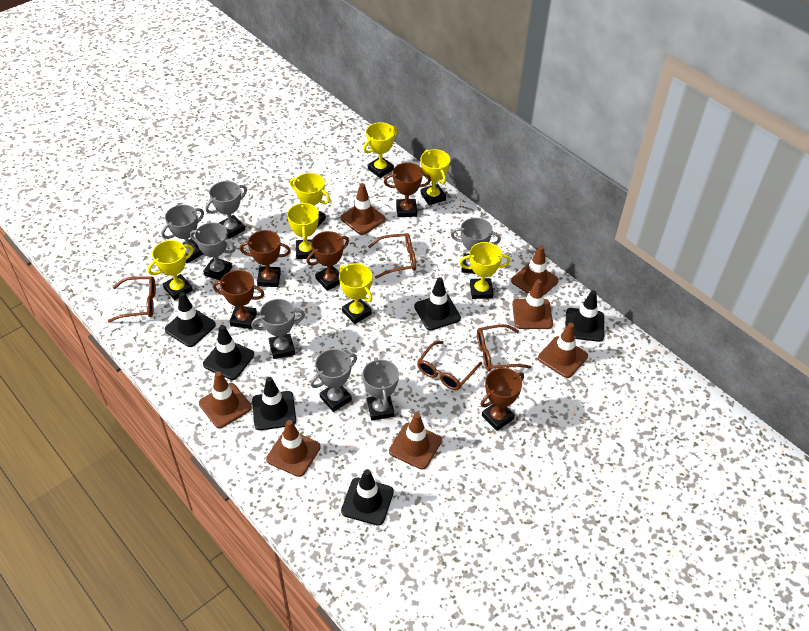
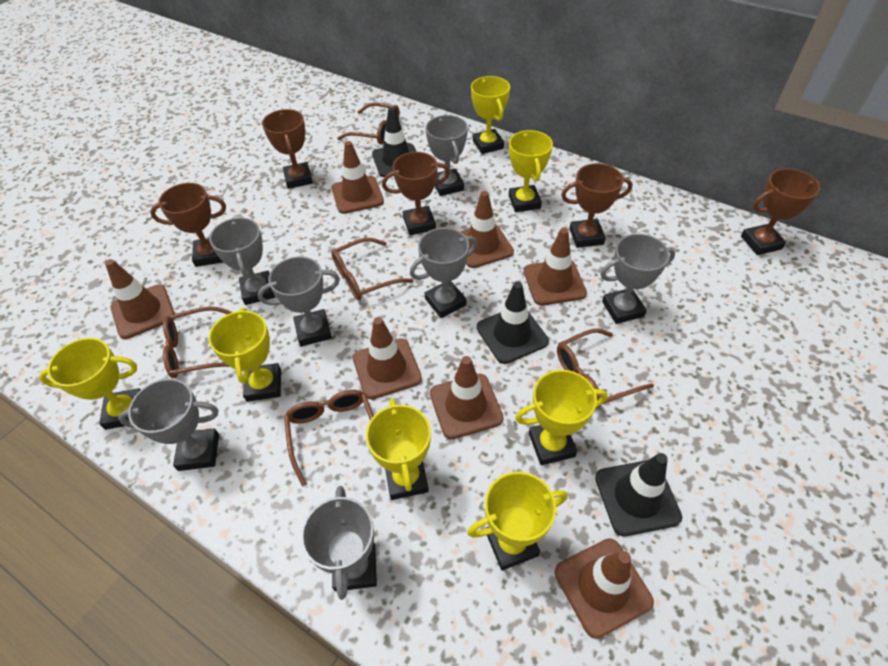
black traffic cone: [165,292,216,347] [203,325,254,380] [252,377,296,430] [341,469,394,526] [414,277,461,330] [565,290,604,342] = 6 -> [372,107,417,177] [477,281,549,364] [595,453,682,536] = 3
brown glasses: [108,276,156,323] [368,233,416,279] [417,341,482,390] [477,324,531,371] = 4 -> [163,306,232,378] [284,390,378,486] [331,238,413,300] [337,103,400,144] [557,328,654,408] = 5

